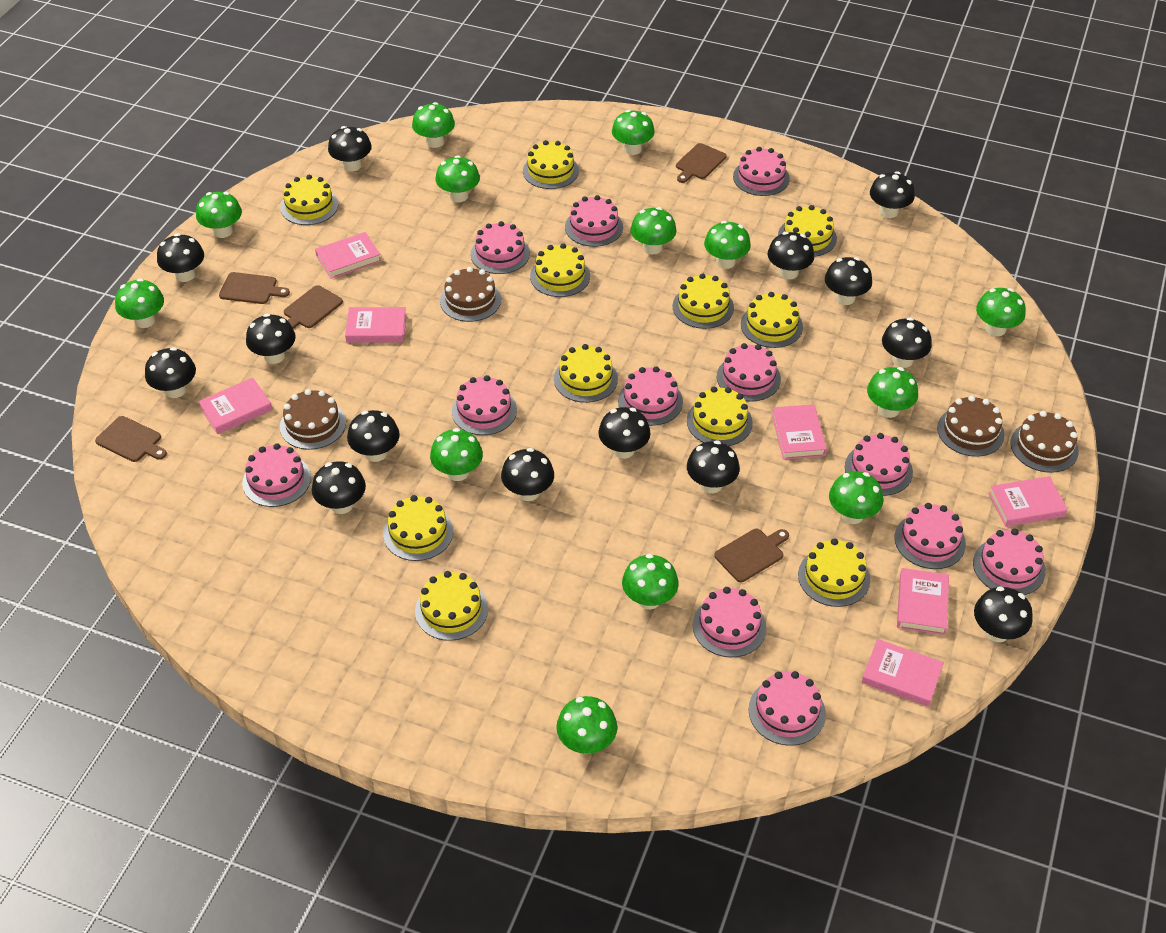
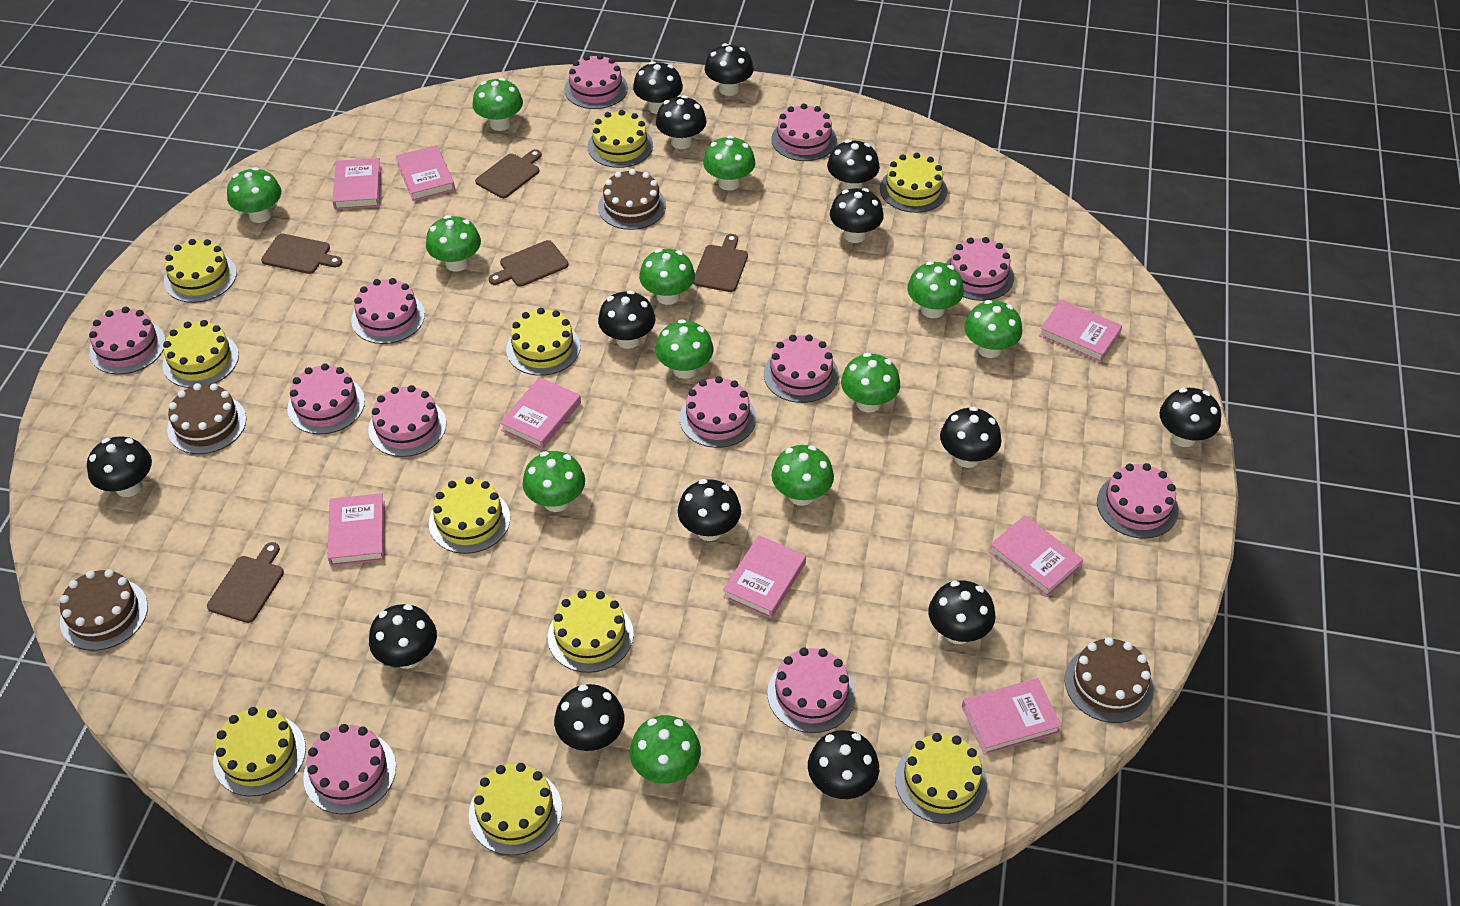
green mushroom: [115,278,164,328] [196,192,242,238] [412,102,455,148] [430,428,483,481] [435,155,480,202] [556,696,617,754] [612,110,655,155] [622,554,679,609] [631,207,676,255] [704,221,751,269] [829,471,883,524] [867,367,918,418] [976,288,1025,336] = 13 -> [227,167,281,223] [426,215,481,272] [473,78,523,131] [523,451,585,512] [630,715,701,783] [639,249,695,305] [655,319,714,379] [703,135,755,191] [772,445,834,506] [841,353,900,413] [907,261,964,318] [964,300,1022,358] = 12
pink book: [198,378,272,434] [315,232,381,279] [345,307,406,343] [772,404,827,460] [862,639,944,707] [897,568,949,635] [989,476,1068,527] = 7 -> [327,493,385,566] [332,158,381,210] [396,145,455,201] [500,377,581,449] [723,535,806,619] [962,678,1062,755] [989,515,1083,597] [1039,300,1122,363] = 8
yellow cake: [280,175,339,225] [383,495,454,561] [415,571,488,641] [523,140,579,189] [530,243,590,297] [554,344,618,403] [673,273,734,329] [687,387,753,446] [741,292,803,348] [778,205,837,257] [798,538,870,607] = 11 -> [162,320,239,388] [164,239,237,303] [213,707,306,796] [429,477,510,554] [469,763,562,855] [506,308,580,376] [548,590,634,673] [588,110,653,168] [880,153,947,213] [895,733,987,824] = 10

